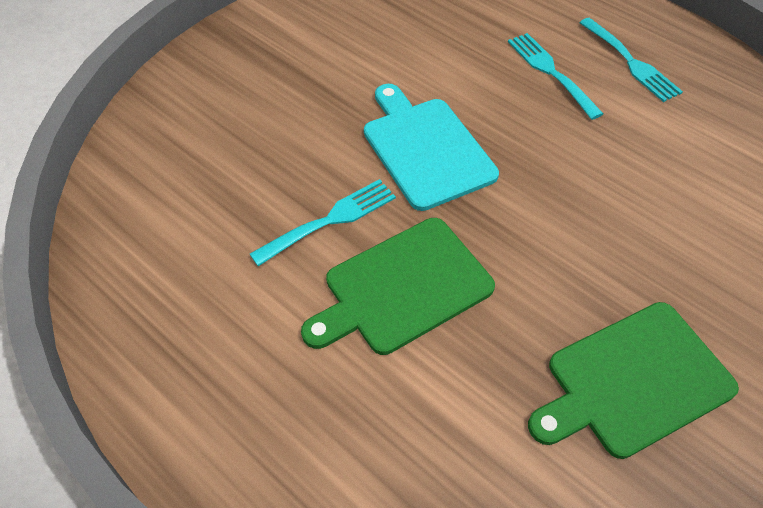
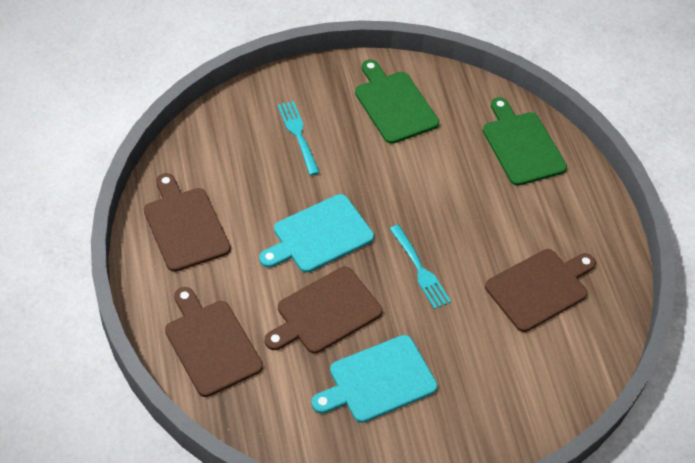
brown cutting board: none = 0 -> [144,173,231,272] [165,287,263,397] [265,267,383,354] [485,249,596,332] = 4
turquoise cutting board: [364,84,499,211] = 1 -> [259,194,374,273] [311,335,438,423] = 2
turquoise fork: [250,179,396,266] [508,33,603,120] [580,18,683,102] = 3 -> [277,101,320,175] [390,225,451,309] = 2

